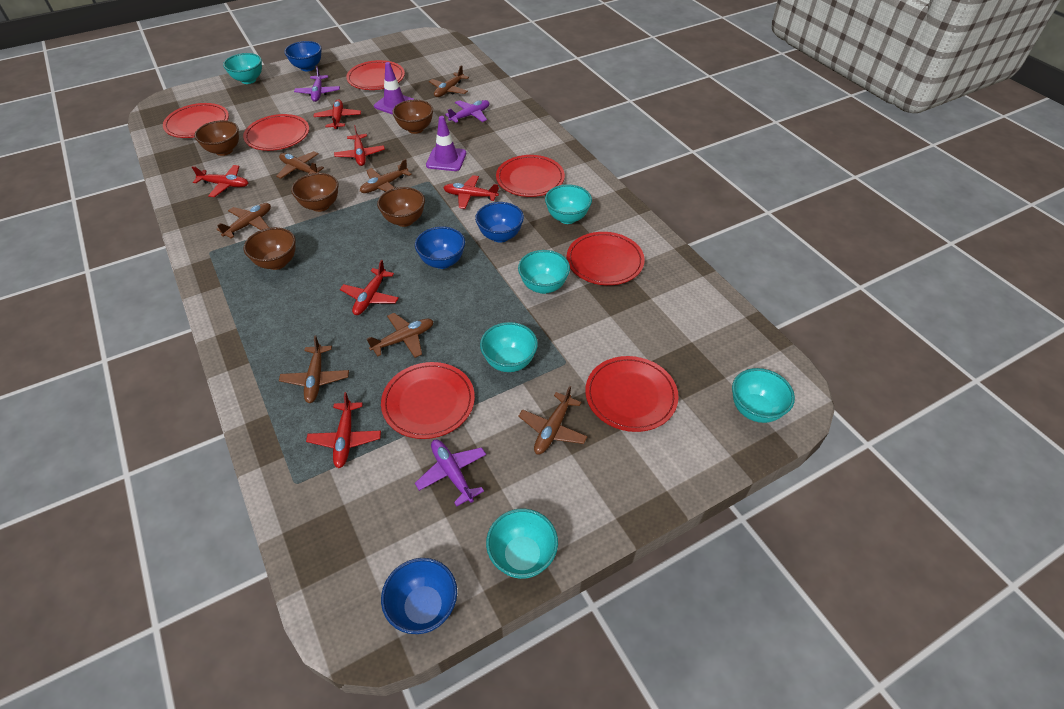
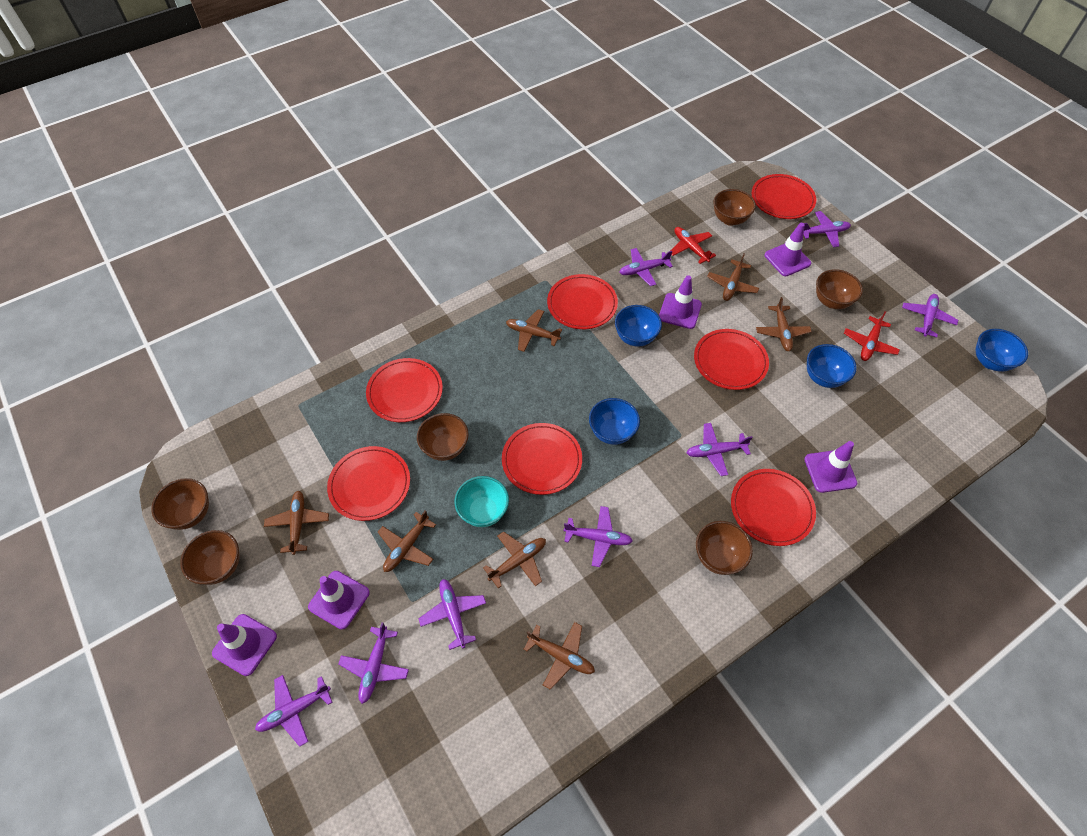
brown bowl: [194,120,239,156] [244,227,296,270] [291,173,338,212] [377,187,425,227] [392,100,433,134] = 5 -> [151,478,209,530] [180,530,239,585] [417,413,469,461] [696,521,753,575] [713,189,756,226] [816,269,863,309] = 6
purple plane: [294,66,340,102] [415,440,486,506] [445,100,489,123] = 3 -> [255,675,333,747] [338,622,409,704] [418,579,486,650] [564,506,633,567] [619,248,673,286] [687,423,753,476] [803,211,851,247] [902,294,958,337] = 8
purple traffic cone: [374,62,415,115] [426,116,466,171] = 2 -> [212,614,277,676] [308,571,370,629] [659,275,702,329] [765,223,811,276] [804,441,857,493] = 5
red plane: [192,165,248,197] [306,392,381,468] [313,99,361,129] [334,125,385,166] [340,260,399,315] [443,175,499,209] = 6 -> [670,227,716,264] [844,311,900,361] = 2
turquoise bowl: [223,53,262,84] [480,322,538,372] [486,509,558,579] [518,250,570,294] [545,184,592,224] [732,368,795,423] = 6 -> [454,476,509,527] = 1

